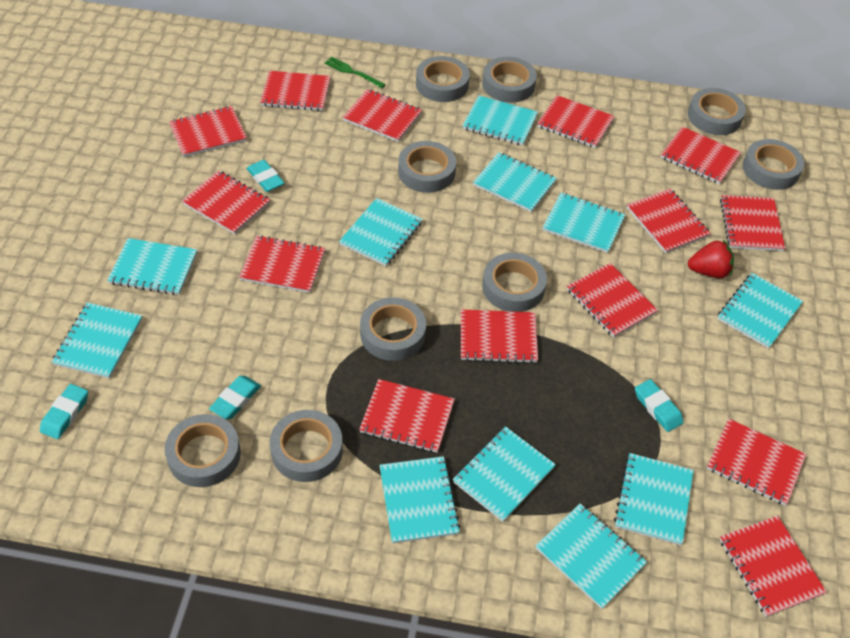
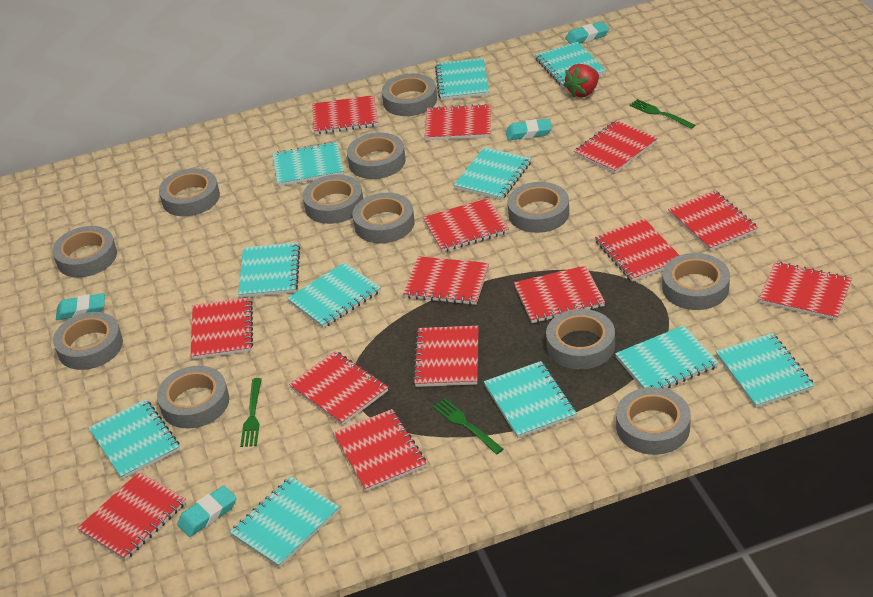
green fork: [325,57,386,88] = 1 -> [240,378,262,447] [433,398,503,454] [630,99,695,129] = 3
grey tape: [165,414,241,487] [270,410,343,482] [360,297,426,361] [398,141,456,193] [416,56,470,102] [482,57,537,103] [482,253,547,312] [688,88,746,135] [743,139,804,190] = 9 -> [52,226,117,277] [53,312,123,370] [157,366,229,429] [159,168,220,216] [303,174,363,224] [347,133,406,179] [352,193,415,243] [382,74,437,116] [508,182,569,233] [546,309,615,370] [616,387,691,455] [662,253,730,310] = 12

